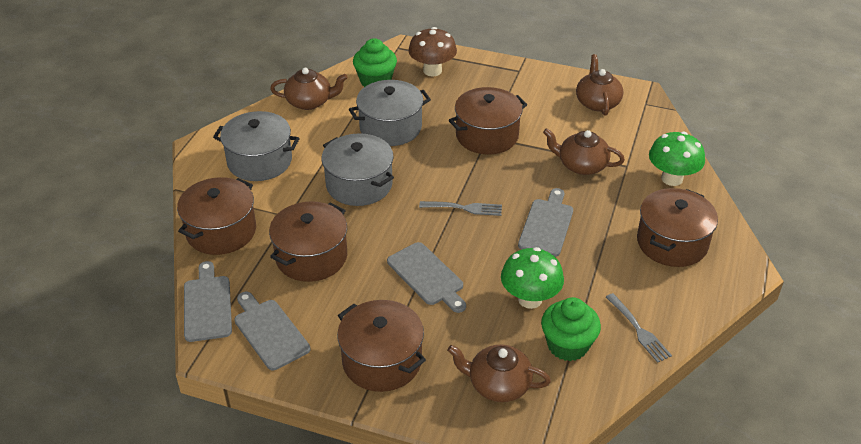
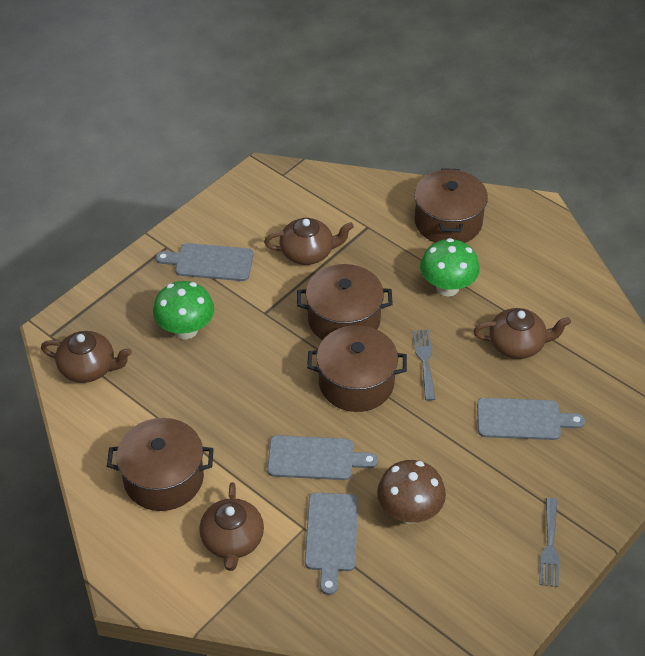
brown pot: [177,177,256,255] [269,201,347,282] [337,300,426,392] [449,87,527,154] [637,188,718,267] = 5 -> [107,418,214,511] [297,264,393,340] [307,325,407,412] [414,168,488,243] = 4
green cupcake: [353,38,397,87] [541,297,601,361] = 2 -> none = 0
grey pot: [213,111,300,181] [322,133,394,206] [349,80,431,146] = 3 -> none = 0

